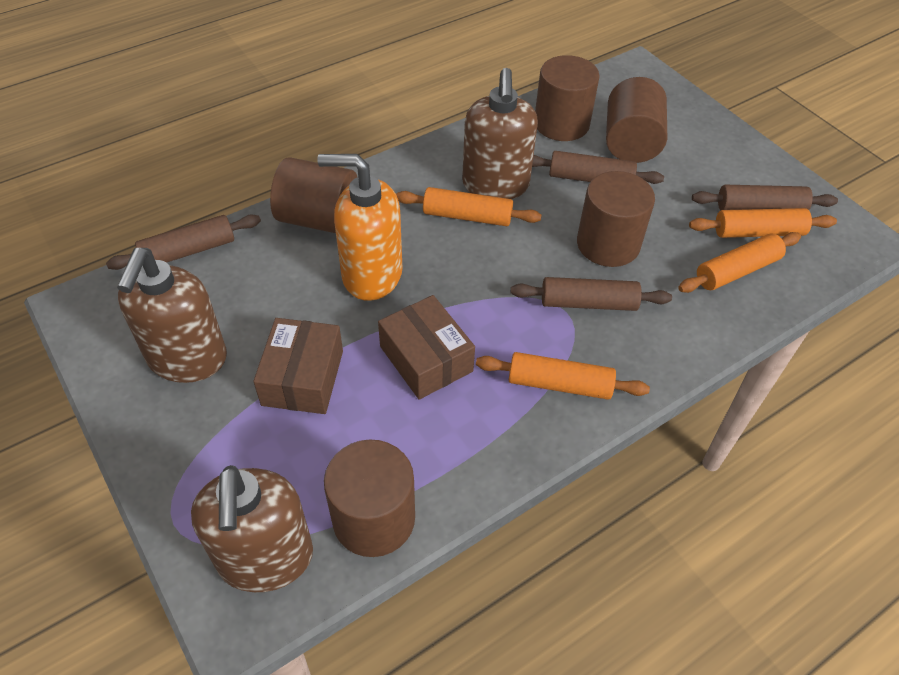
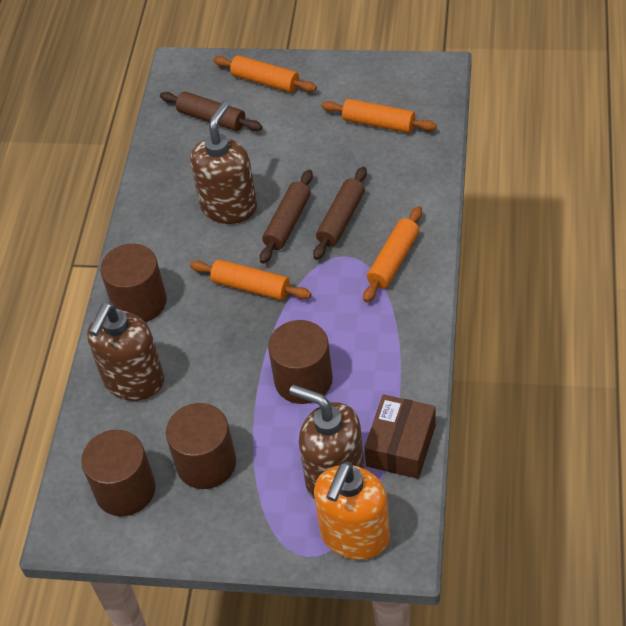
brown box: [253,318,343,414] [378,295,475,400] = 2 -> [364,395,436,479] = 1
brown cylinder: [270,157,357,233] [324,439,415,557] [535,55,600,141] [577,171,655,267] [606,77,667,163] = 5 -> [81,430,156,516] [100,244,167,322] [166,403,236,489] [268,320,333,404] = 4
brown rolling pin: [106,214,261,270] [511,277,672,311] [532,151,664,184] [692,185,838,210] = 4 -> [160,92,262,131] [260,170,313,264] [313,167,367,260] = 3

